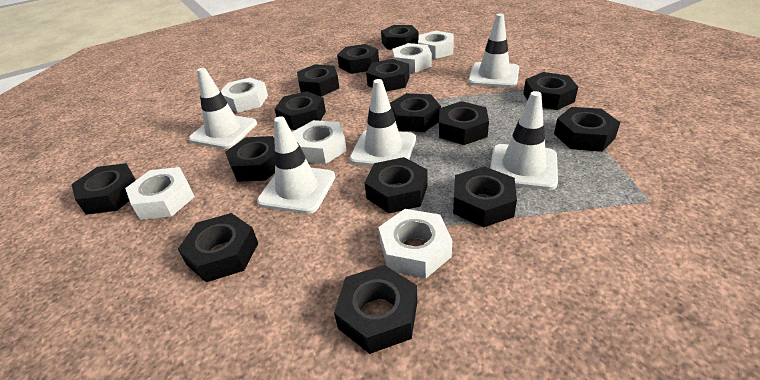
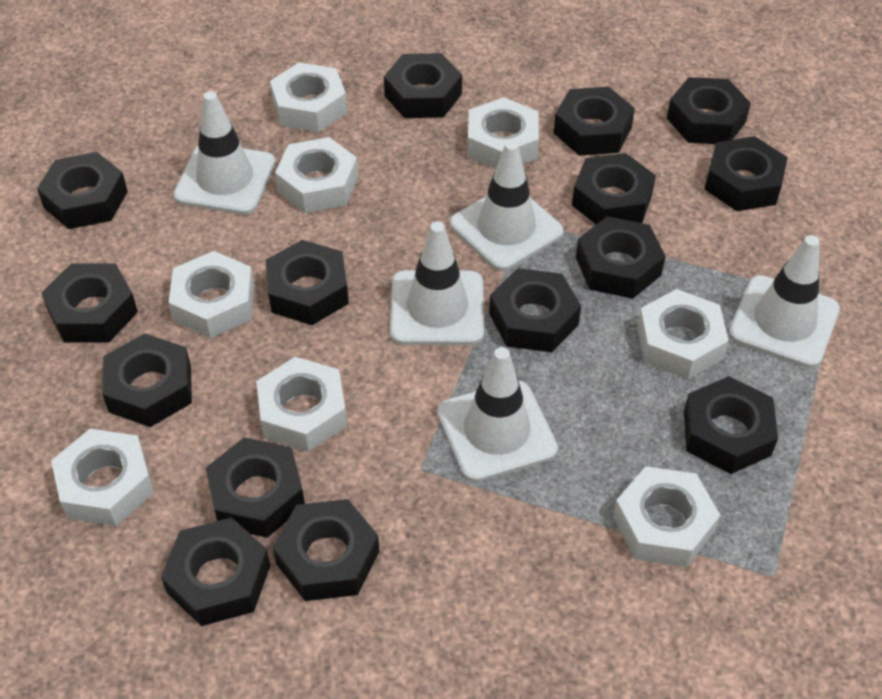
white nut: [125,167,195,220] [220,78,268,113] [292,120,347,164] [378,209,452,279] [392,43,432,73] [418,31,454,59] = 6 -> [51,429,154,526] [168,251,254,338] [256,357,347,452] [270,62,347,132] [275,137,358,213] [467,97,539,169] [613,466,720,567] [637,289,729,379] = 8

